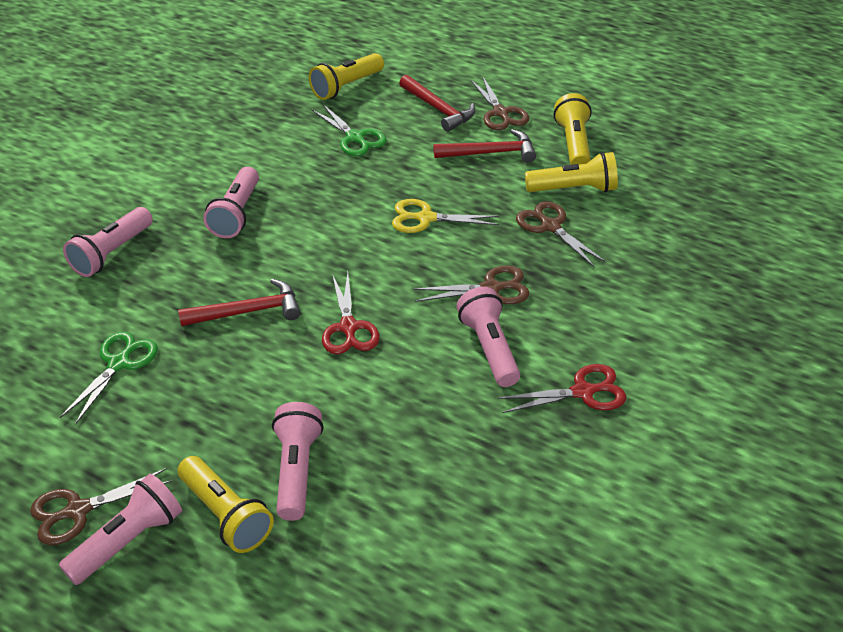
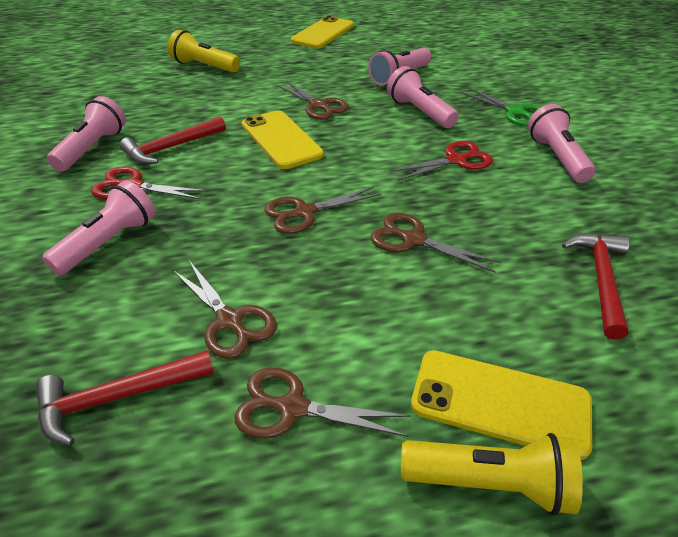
brown scissors: [30,468,172,545] [413,265,529,304] [471,77,529,130] [516,201,606,268] = 4 -> [173,262,277,359] [234,367,411,439] [264,187,382,234] [277,80,349,120] [371,213,501,273] = 5
green scissors: [60,332,158,425] [312,104,387,156] = 2 -> [460,87,541,126] = 1
yellow flashlight: [178,456,274,553] [309,53,384,100] [525,152,618,192] [554,93,592,165] = 4 -> [168,30,240,73] [401,433,583,516] = 2
yellow phone: none = 0 -> [242,110,324,169] [291,16,354,49] [411,350,592,460] = 3
yellow scissors: [392,199,500,233] = 1 -> none = 0

